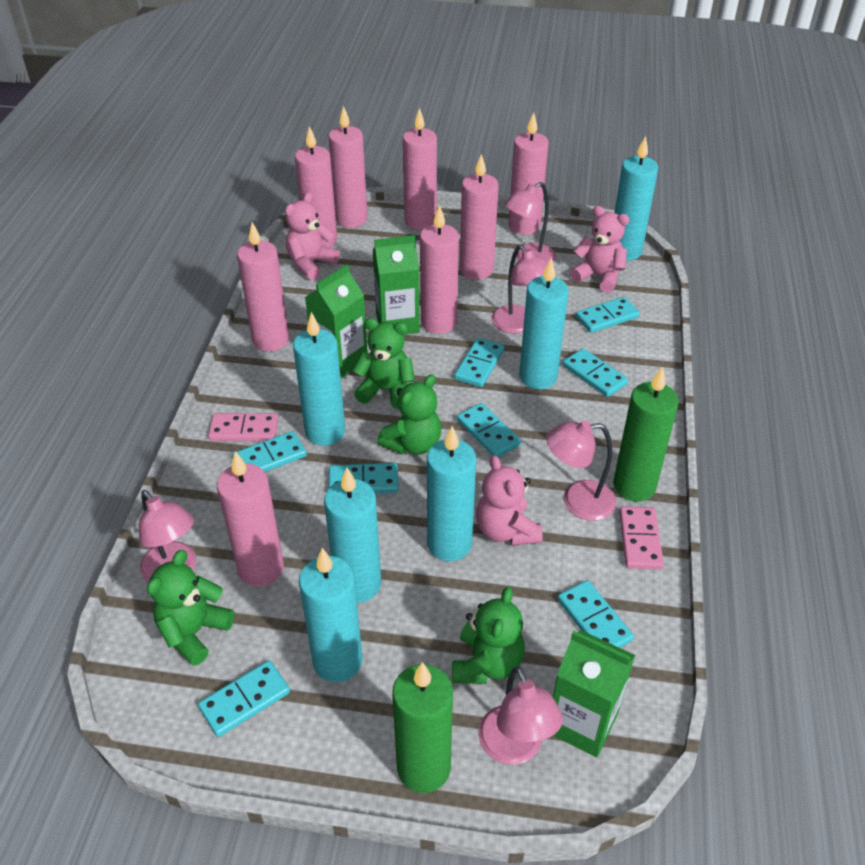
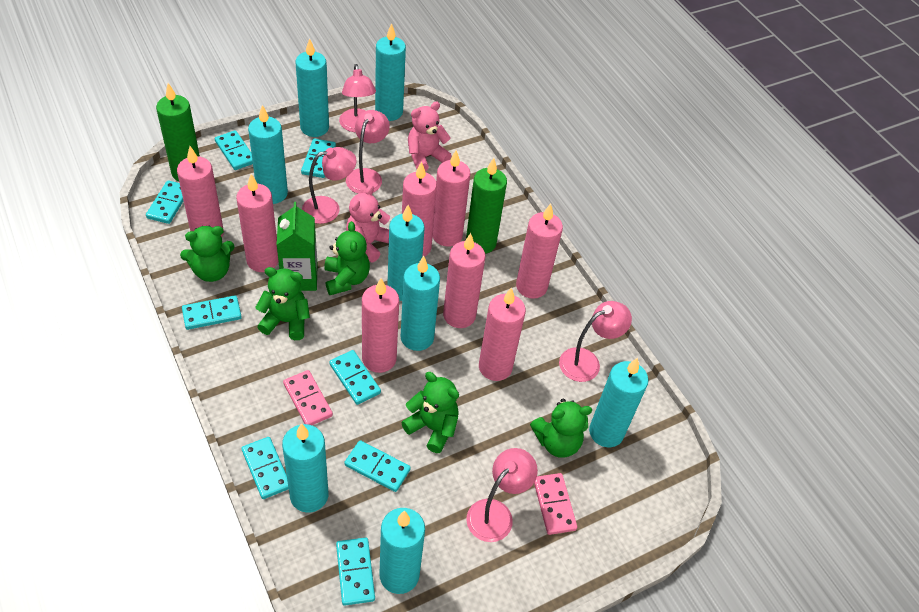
green carton: [305,265,368,378] [373,235,420,335] [553,630,635,757] = 3 -> [277,202,318,291] = 1
green teddy bear: [147,550,234,666] [352,318,415,409] [377,374,441,455] [452,587,525,684] = 4 -> [180,226,234,282] [255,267,310,340] [324,221,370,295] [401,372,459,453] [530,398,592,458] = 5
pink teddy bear: [285,192,340,280] [476,455,543,546] [570,206,629,293] = 3 -> [346,185,390,262] [408,102,452,171] = 2
turquoise candle: [293,312,345,446] [299,548,362,682] [324,468,381,603] [427,426,476,561] [519,258,569,389] [615,136,658,261] = 6 -> [248,105,288,204] [282,423,328,513] [295,38,329,137] [375,23,406,121] [380,508,425,594] [387,205,425,301] [400,256,440,351] [589,358,648,447] = 8

